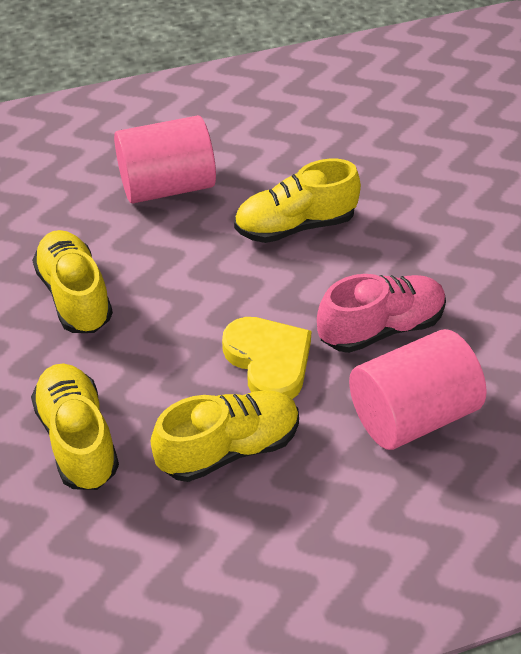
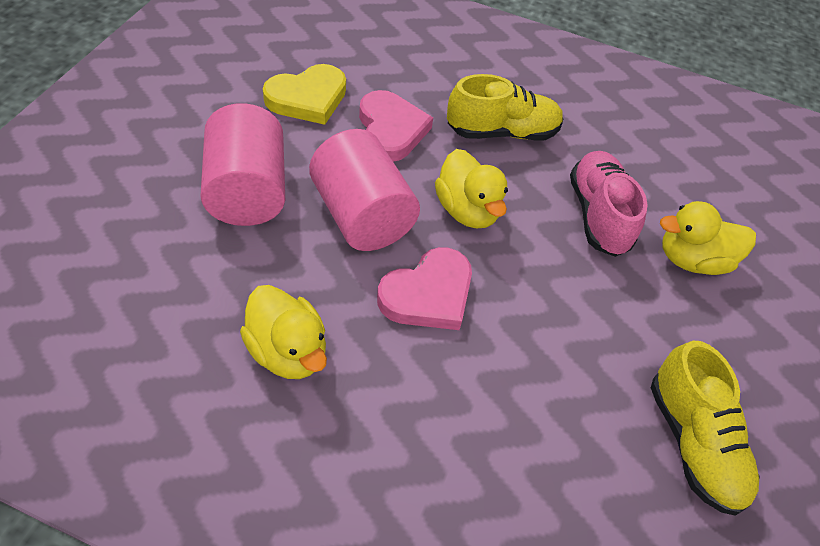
pink heart: none = 0 -> [359,90,433,162] [377,247,472,330] = 2
yellow duck: none = 0 -> [240,285,327,379] [435,149,508,228] [660,201,756,275] = 3
yellow shoe: [31,363,119,490] [32,230,113,333] [151,390,299,482] [234,159,361,243] = 4 -> [447,74,563,140] [651,341,760,516] = 2

